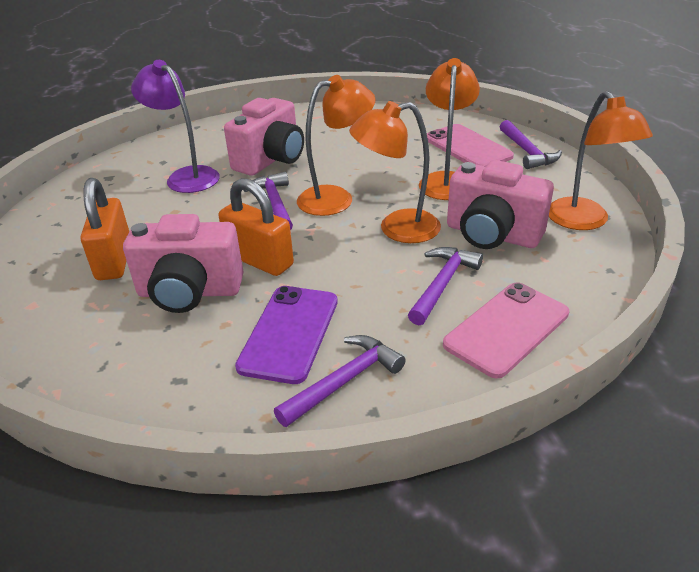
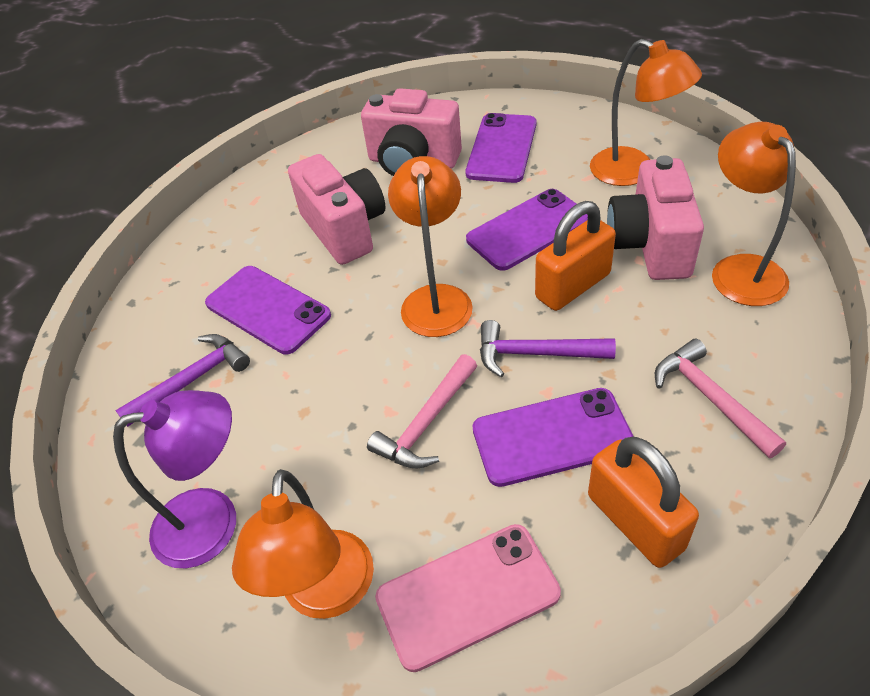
pink hammer: none = 0 -> [367,354,477,469] [655,339,786,458] = 2
pink phone: [427,124,514,167] [443,282,569,379] = 2 -> [375,524,561,672] = 1
purple hammer: [244,172,293,230] [274,335,406,427] [408,247,483,325] [500,120,562,169] = 4 -> [115,334,250,427] [480,320,616,377] = 2
purple phone: [235,286,338,384] = 1 -> [205,266,331,354] [465,113,537,183] [466,189,588,271] [473,388,634,487] = 4

